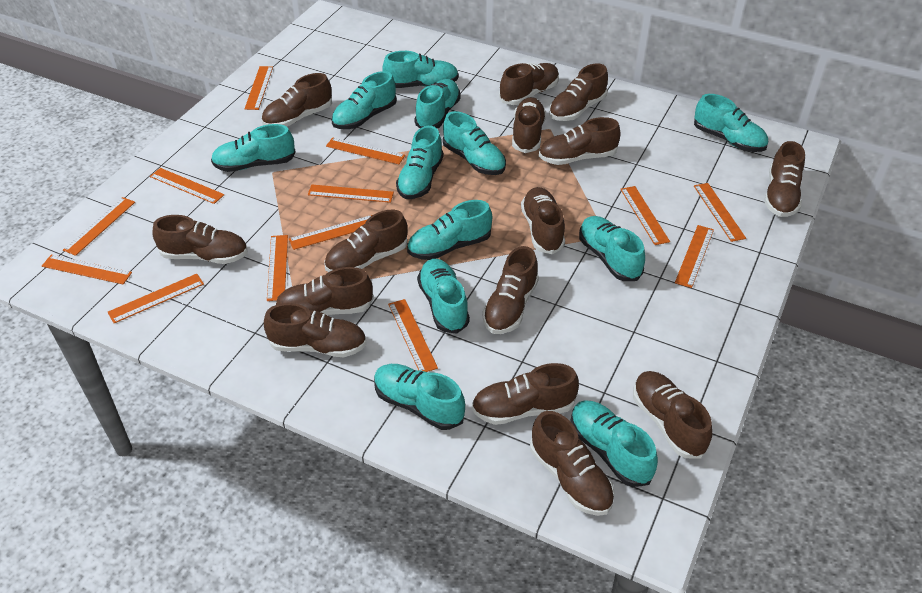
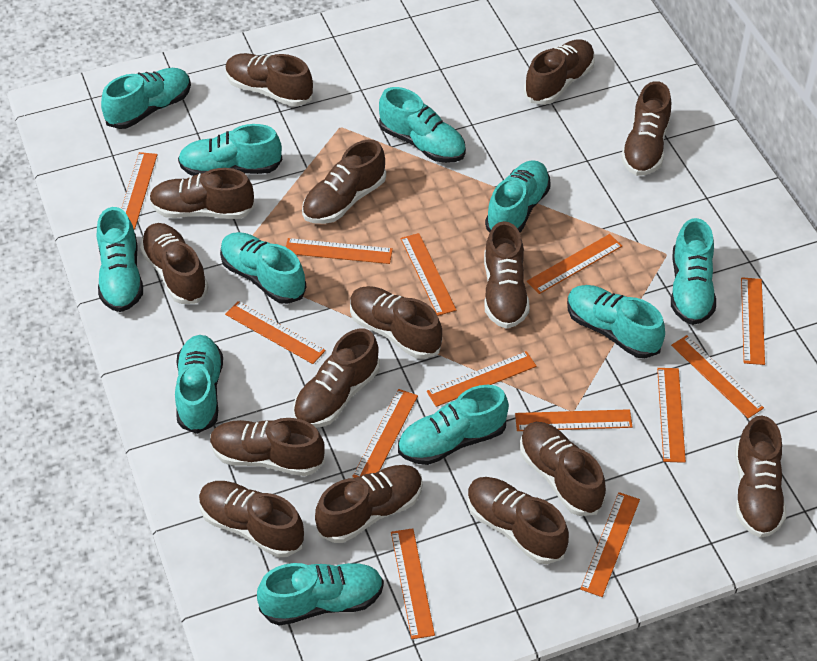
turquoise shoe: [211,124,296,172] [331,71,397,129] [374,364,465,430] [382,51,459,88] [396,126,444,199] [407,200,492,260] [414,79,461,129] [417,259,470,334] [443,111,506,175] [570,400,658,487] [579,216,645,281] [694,94,768,152] = 12 -> [97,207,143,312] [101,68,191,129] [175,335,223,434] [178,124,282,176] [220,232,306,304] [257,563,384,626] [379,87,466,163] [398,385,509,465] [485,160,551,233] [567,285,665,358] [671,218,716,325] = 11

